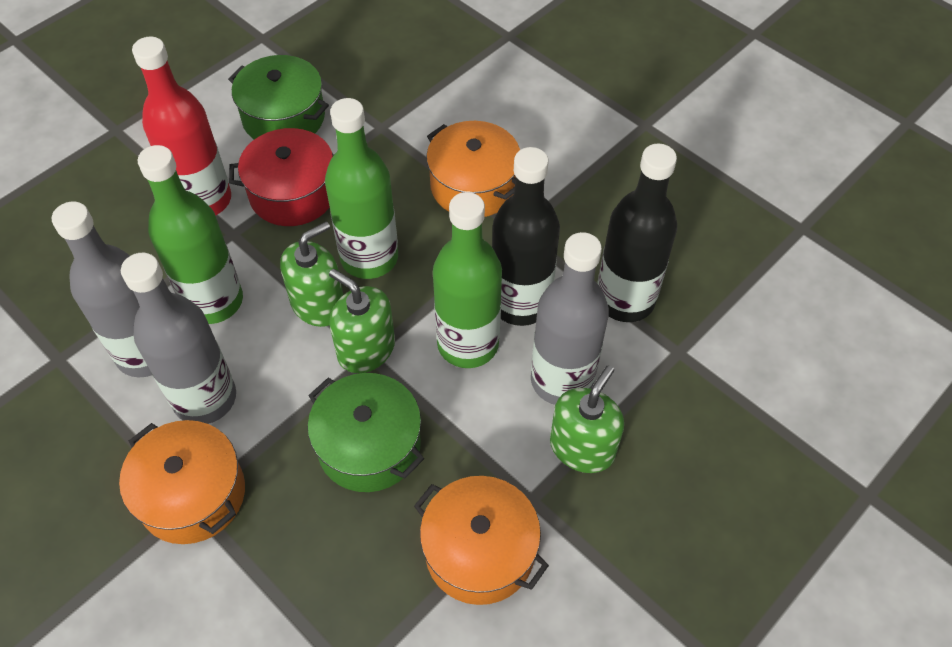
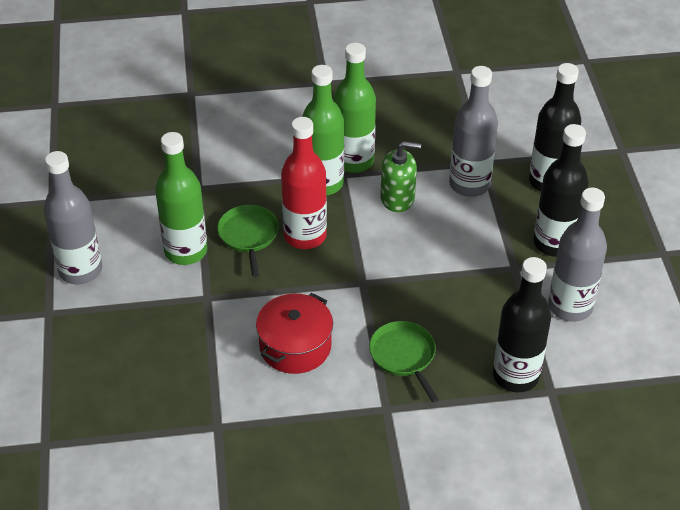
black bottle: [492,147,560,326] [597,144,677,322] = 2 -> [493,257,551,392] [529,63,581,192] [533,124,589,257] = 3
green pan: none = 0 -> [217,205,279,277] [369,321,439,402] = 2
green pot: [228,55,329,139] [308,373,424,492] = 2 -> none = 0
green soap dispenser: [280,222,343,327] [329,269,395,373] [550,365,624,473] = 3 -> [380,141,421,212] = 1
orange pot: [119,420,245,544] [414,476,549,605] [426,121,520,217] = 3 -> none = 0

